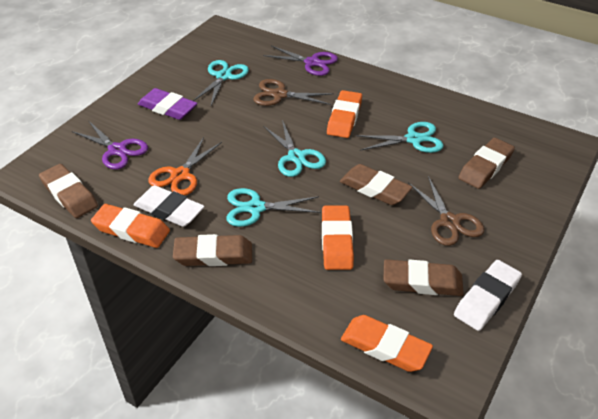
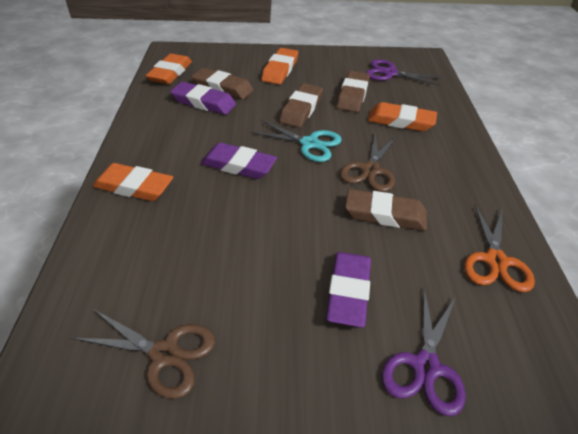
brown eraser: [39,164,98,218] [173,234,252,266] [340,164,412,205] [383,259,464,296] [458,138,515,189] = 5 -> [191,68,254,100] [279,83,323,128] [337,71,370,112] [345,189,427,231] = 4
purple eraser: [138,88,198,120] = 1 -> [170,82,236,115] [201,142,277,179] [326,252,371,328] = 3
turquoise scissors: [193,60,249,105] [227,188,321,227] [263,120,326,177] [356,122,444,153] = 4 -> [250,120,342,162] = 1
white eraser: [134,185,204,227] [454,260,522,331] = 2 -> none = 0

